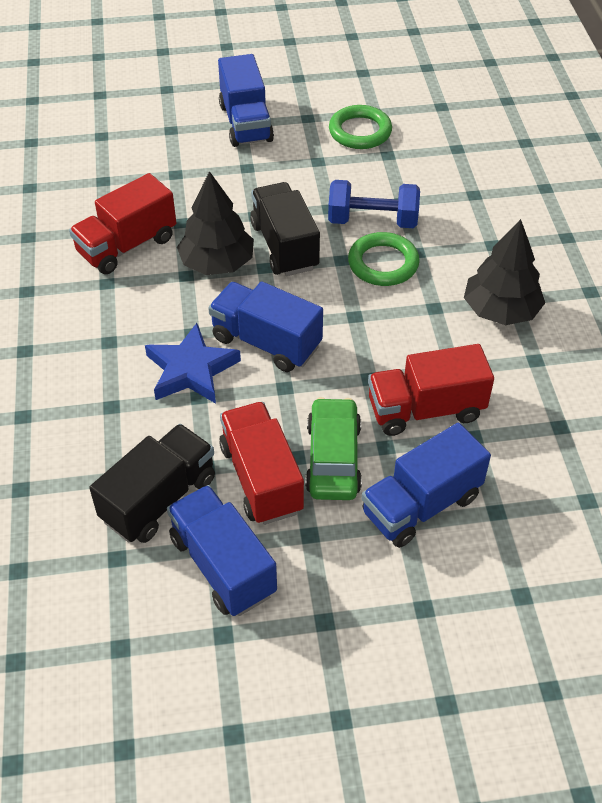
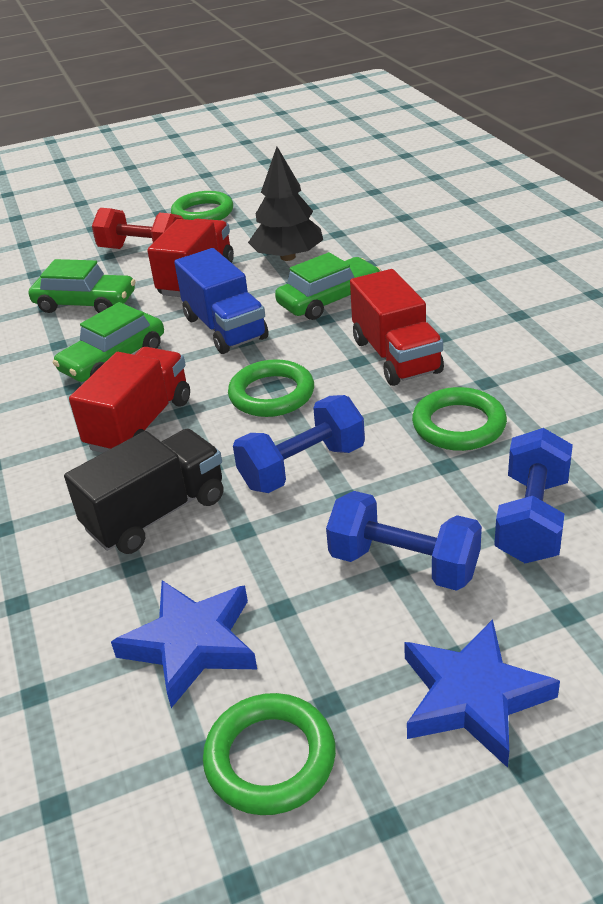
black tree: [177,171,254,275] [464,219,545,325] = 2 -> [248,147,323,261] = 1
black truck: [89,424,215,543] [250,182,320,276] = 2 -> [64,429,224,554] = 1
blue dumbbell: [328,180,420,228] = 1 -> [233,395,365,493] [326,491,482,591] [494,428,573,563] = 3
blue star: [145,323,241,404] = 1 -> [111,580,257,708] [404,619,560,768] = 2
blue truck: [167,485,277,616] [208,281,323,372] [218,54,274,147] [362,423,491,548] = 4 -> [174,248,269,354] = 1
green car: [305,397,362,500] = 1 -> [29,259,135,313] [53,302,164,382] [275,252,381,320] = 3
green ring: [329,105,392,149] [348,232,420,286] = 2 -> [171,191,233,220] [203,693,336,815] [228,359,314,417] [412,387,507,451] = 4
red dumbbell: none = 0 -> [92,208,183,249] = 1

